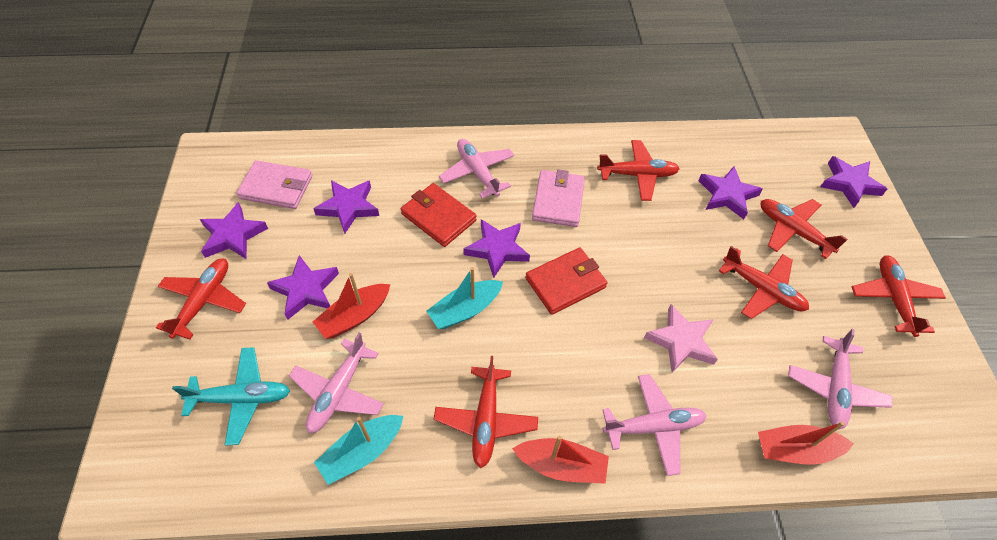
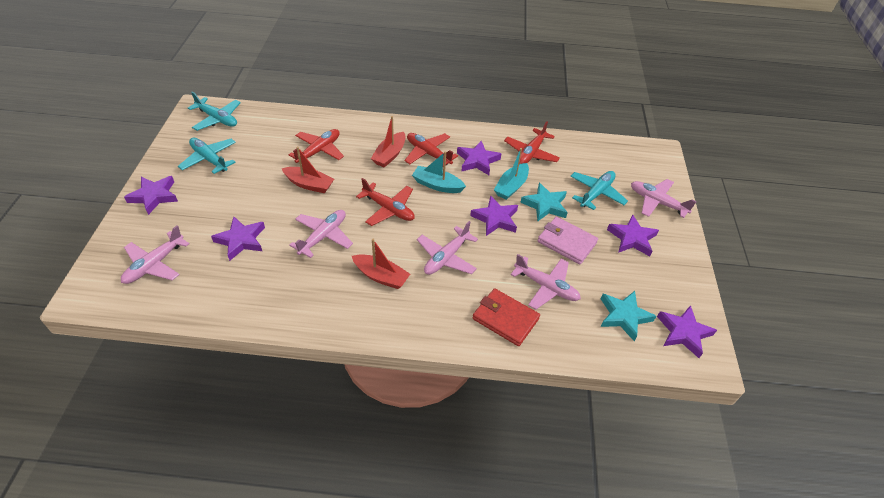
pink plane: [289,333,384,433] [439,139,515,198] [602,374,707,476] [788,329,892,430] = 4 -> [121,225,190,284] [289,210,353,258] [417,221,478,275] [511,254,581,309] [631,179,696,218] = 5
pink star: [644,304,718,372] = 1 -> none = 0
pink wallet: [237,160,312,209] [532,169,585,227] = 2 -> [538,217,598,264] = 1
red plane: [156,259,246,340] [434,356,538,468] [597,140,680,201] [719,246,809,319] [761,199,848,259] [852,255,946,337] = 6 -> [289,129,344,163] [356,178,415,226] [404,133,458,165] [504,121,560,164] = 4
red wallet: [401,183,477,247] [525,247,608,315] = 2 -> [472,288,540,346] = 1
turquoise plane: [172,347,290,446] = 1 -> [178,138,236,174] [188,92,241,131] [570,171,628,210] = 3
turquoise star: none = 0 -> [520,183,568,222] [601,291,656,341] = 2

